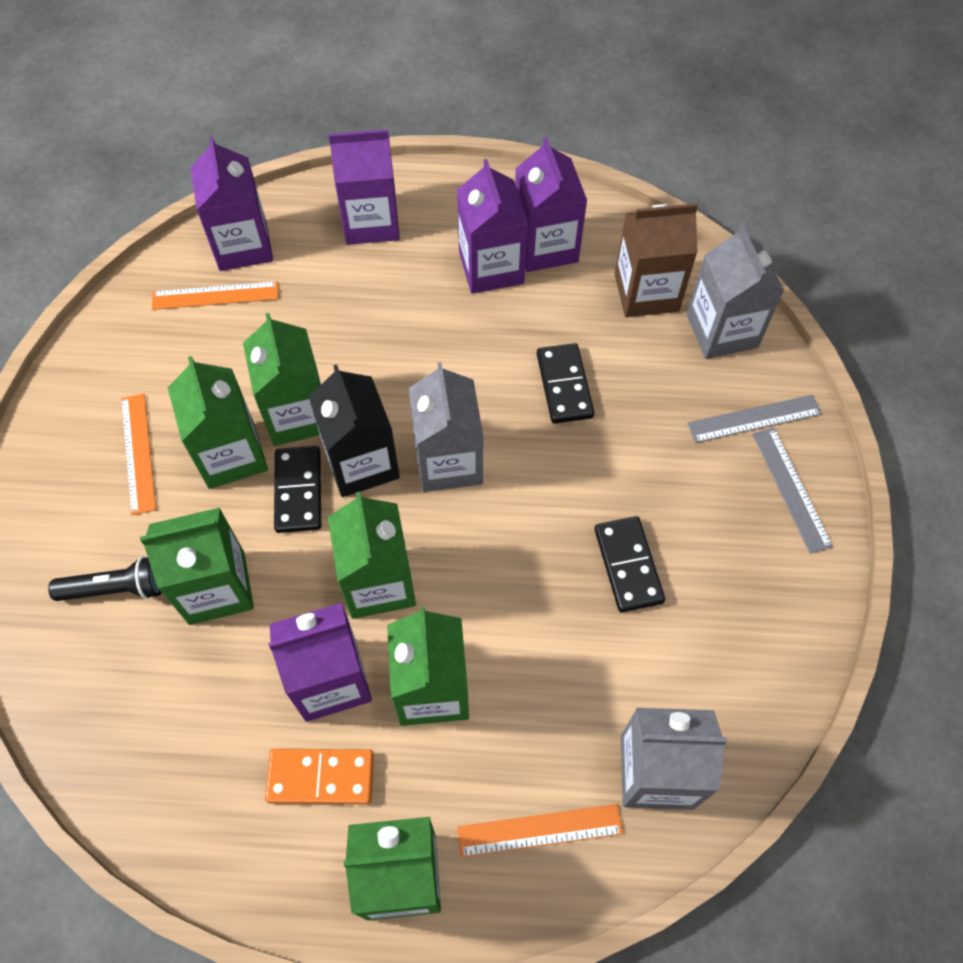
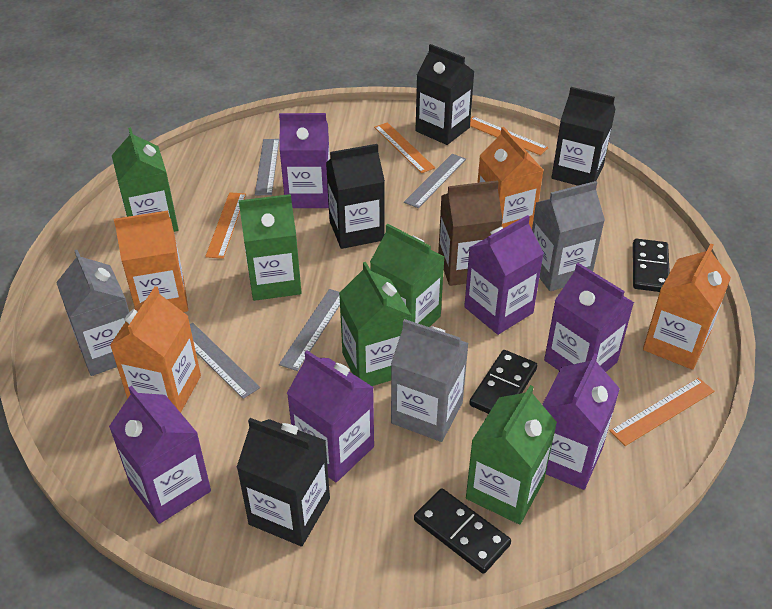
black carton: [309,364,400,497] = 1 -> [236,418,330,546] [326,144,385,249] [416,44,475,145] [552,87,616,186] = 4
black flashlight: [48,556,162,601] = 1 -> none = 0
green carton: [140,508,254,625] [168,356,268,489] [243,313,321,446] [328,492,416,619] [344,817,441,920] [387,606,469,726] = 6 -> [112,127,179,232] [239,194,302,301] [339,262,412,386] [370,224,444,327] [466,385,557,524] = 5
grey ruler: [687,395,822,443] [752,428,833,554] = 2 -> [190,323,260,399] [255,139,279,195] [279,289,340,371] [404,154,466,208] = 4
orange carton: none = 0 -> [110,286,201,413] [114,211,188,312] [477,127,543,229] [643,244,731,370] = 4
orange domino: [265,749,374,804] = 1 -> none = 0
orange ruler: [121,394,156,515] [152,281,278,310] [457,804,623,857] = 3 -> [205,192,246,259] [374,122,435,173] [470,116,549,155] [610,378,714,446] = 4
purple carton: [190,136,273,271] [268,603,372,722] [329,129,400,245] [457,159,528,294] [515,137,587,272] = 5 -> [109,386,211,524] [279,113,330,208] [287,350,374,482] [464,215,544,335] [542,353,620,490] [544,263,634,372] = 6

